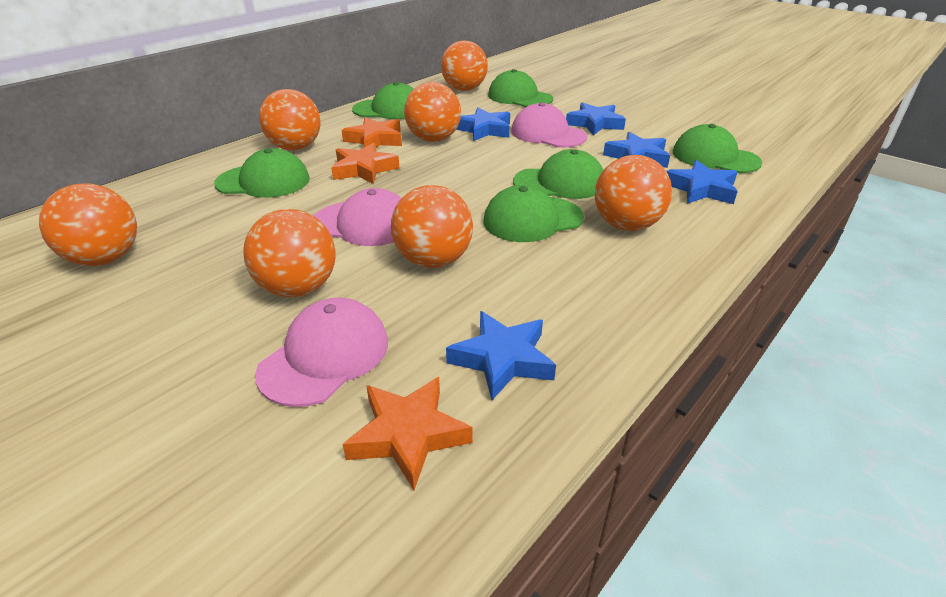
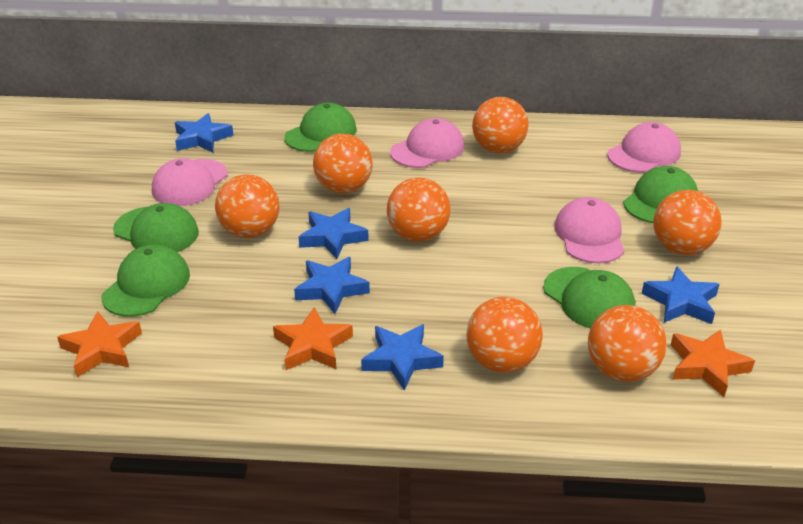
green cap: [214,148,310,198] [352,82,414,119] [484,185,584,242] [488,69,553,107] [513,149,603,199] [673,124,762,173] = 6 -> [101,245,190,317] [113,203,199,252] [284,103,357,152] [543,267,636,328] [623,166,698,223] = 5
pink cap: [255,298,388,407] [314,188,401,246] [511,102,587,148] = 3 -> [152,158,228,206] [390,118,464,168] [555,197,625,263] [607,122,681,173] = 4

